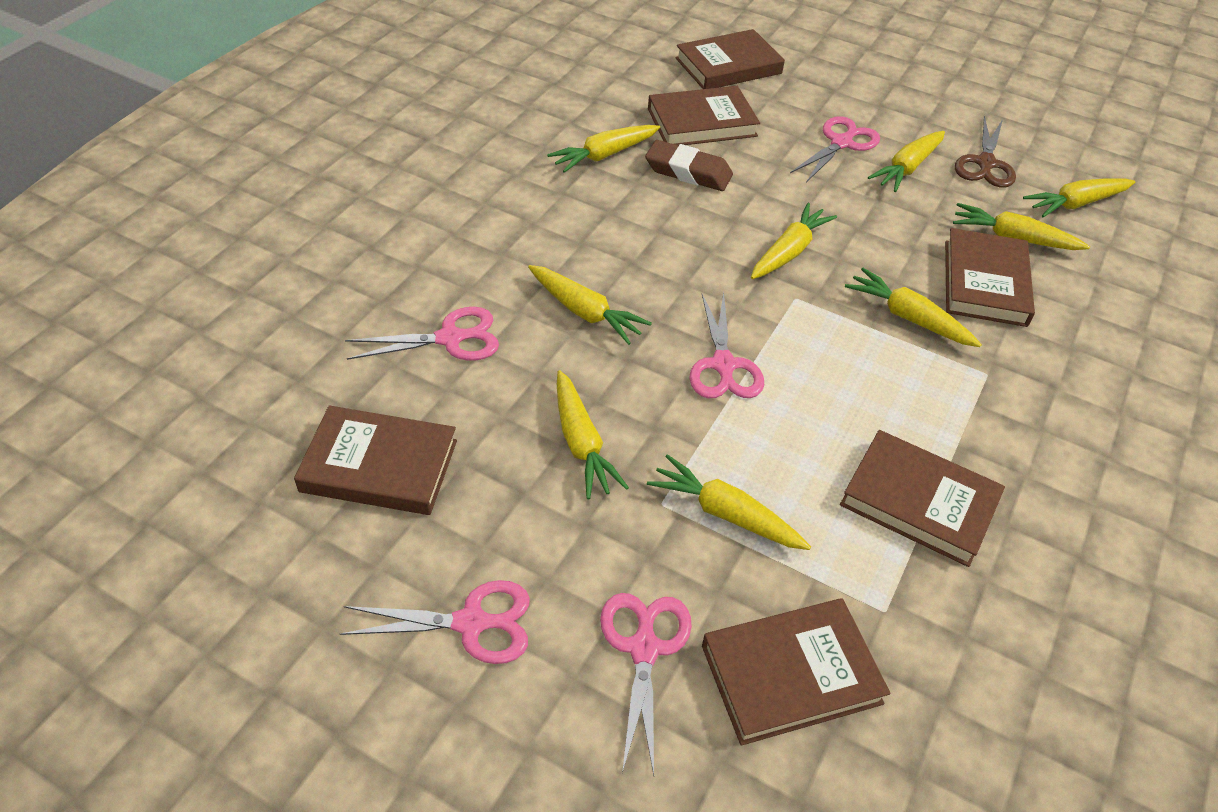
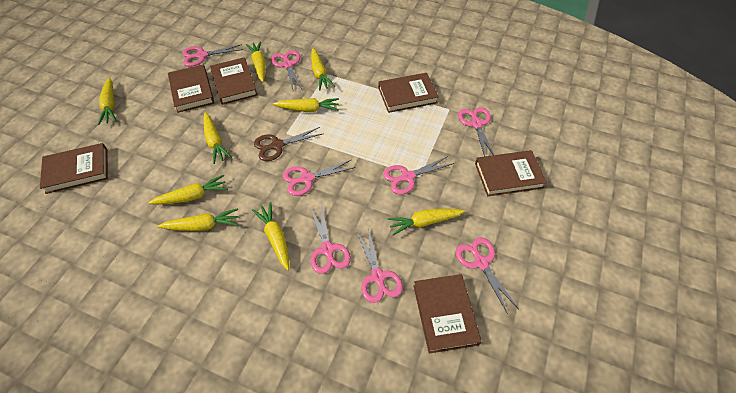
brown eraser: [645,140,733,191] = 1 -> none = 0
pink scissors: [340,580,530,664] [345,307,499,361] [600,593,692,775] [689,292,764,398] [790,116,880,182] = 5 -> [182,44,243,67] [271,50,302,90] [283,160,356,196] [310,204,351,274] [357,229,403,303] [383,156,454,195] [456,237,519,314] [458,107,494,157] = 8

